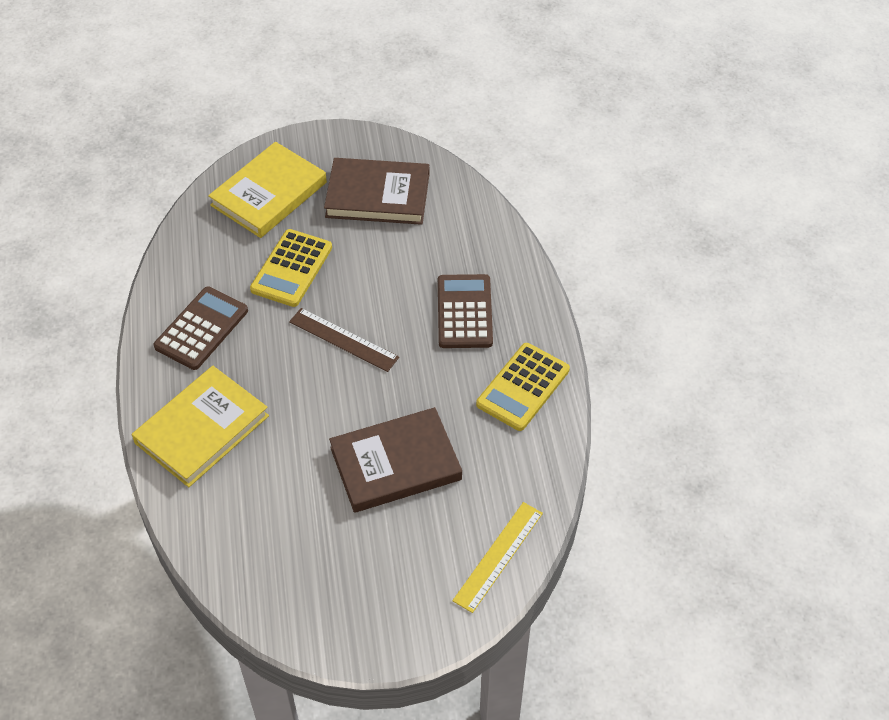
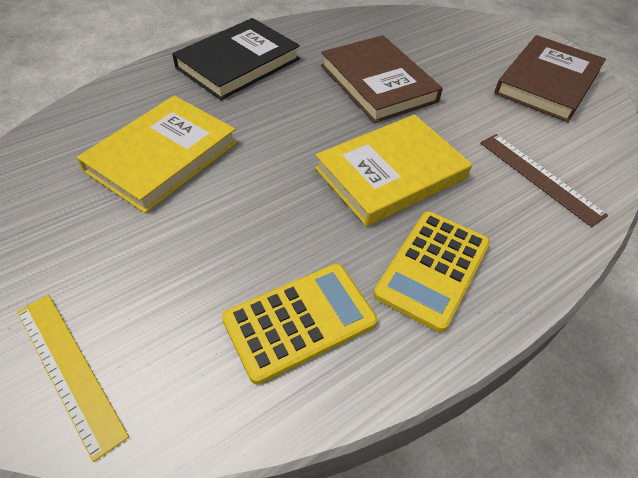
black book: none = 0 -> [172,18,300,100] = 1
brown calculator: [154,286,248,370] [438,274,493,348] = 2 -> none = 0

